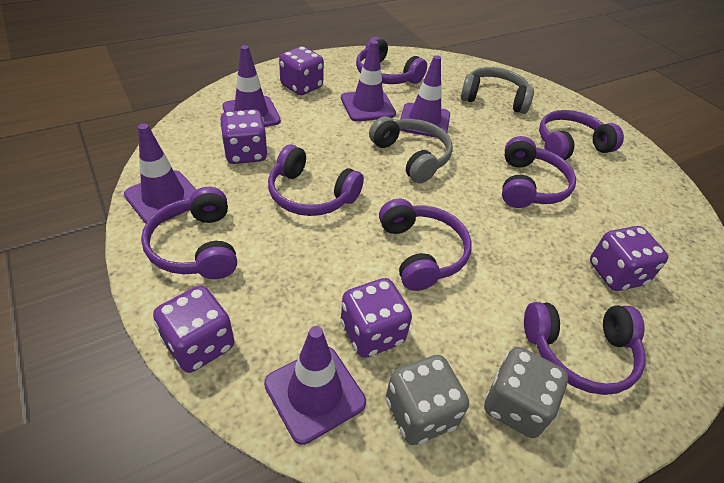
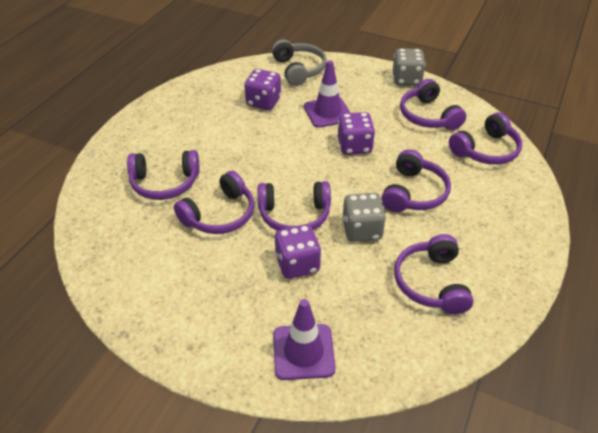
grey headphones: [369,116,453,183] [461,67,534,114] = 2 -> [272,39,327,86] = 1
purple dice: [153,286,234,373] [220,109,268,164] [279,46,324,95] [341,278,412,358] [590,226,668,291] = 5 -> [245,69,281,110] [275,224,321,279] [338,112,375,155] = 3
purple traffic cone: [124,124,196,224] [222,45,281,127] [264,326,366,445] [341,40,396,122] [400,55,450,138] = 5 -> [273,299,336,380] [304,60,351,128] = 2

